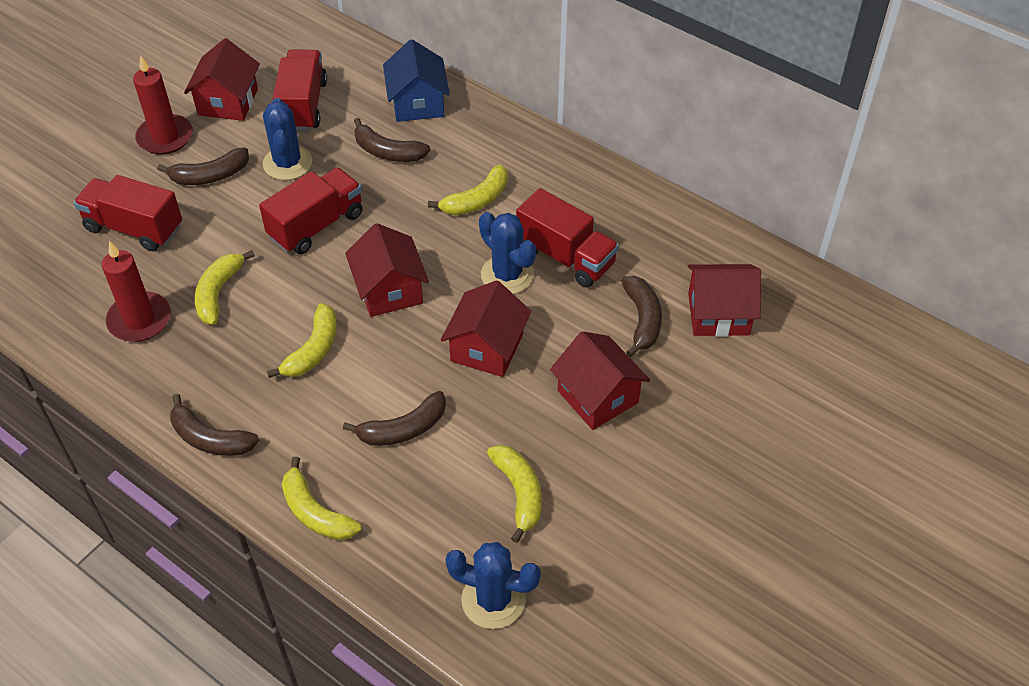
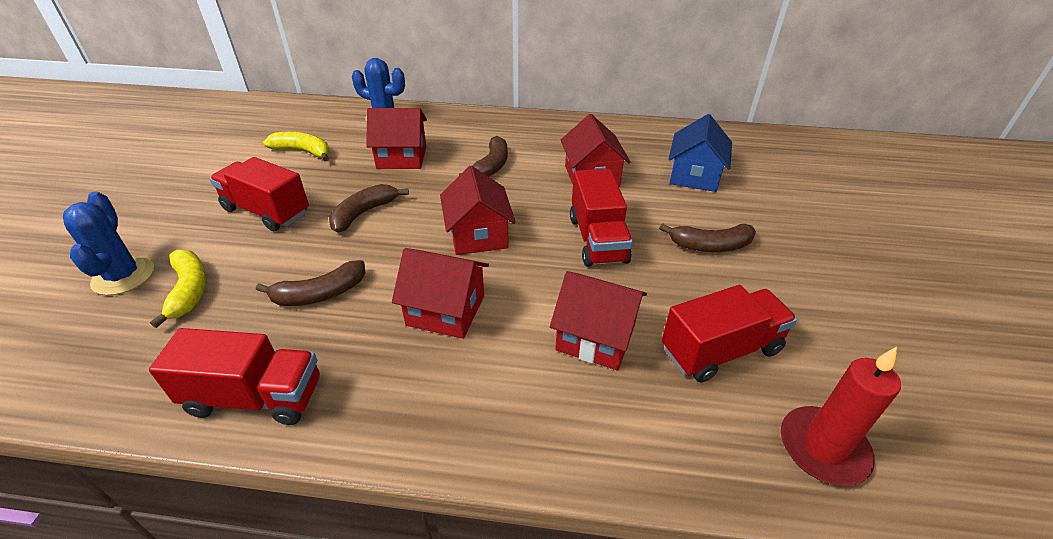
blue cactus: [263,98,312,180] [445,542,541,629] [479,212,536,294] = 3 -> [63,191,154,295] [352,58,405,122] = 2
brown banana: [157,148,249,185] [170,394,259,456] [343,391,446,446] [354,118,430,162] [621,276,662,357] = 5 -> [256,260,366,306] [329,184,409,233] [459,136,508,177] [659,223,756,252] = 4
red candle: [102,241,171,342] [133,55,193,155] = 2 -> [781,347,901,486] = 1
yellow banana: [195,250,255,325] [267,303,337,378] [282,457,361,540] [428,164,508,215] [487,445,542,543] = 5 -> [150,250,207,328] [263,132,330,161] = 2

